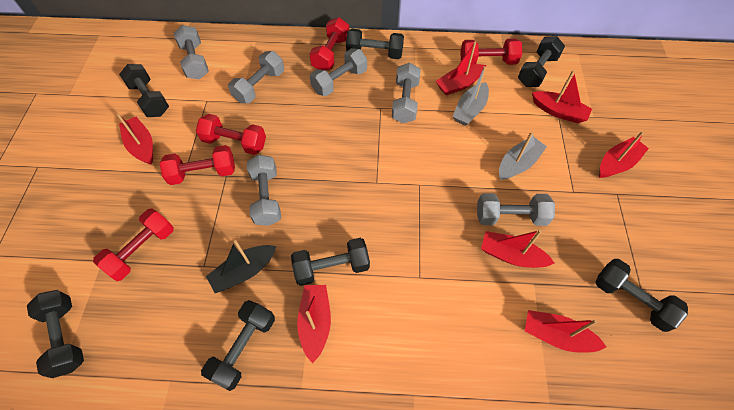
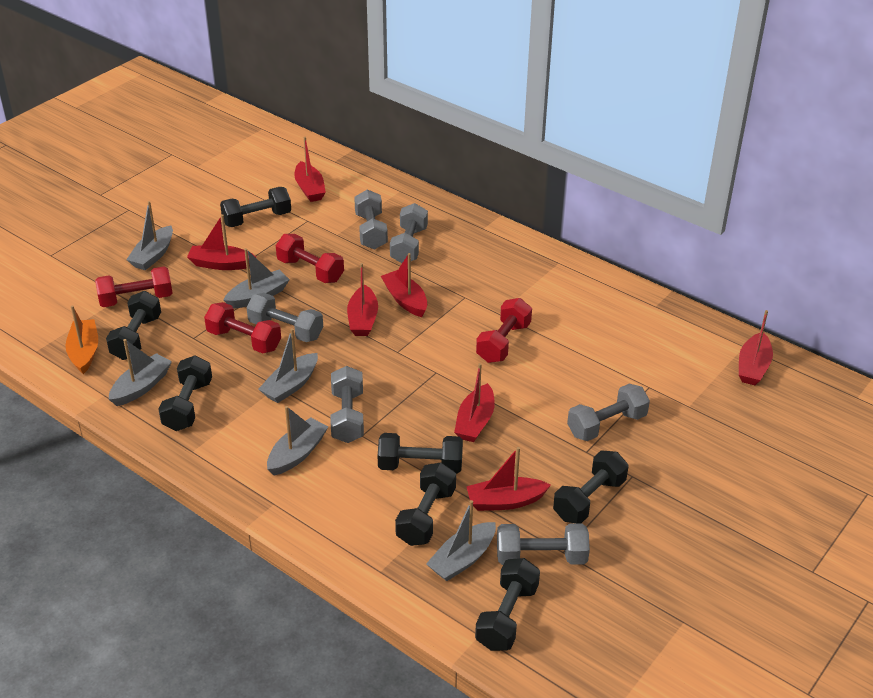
black boat: [206,240,276,293] = 1 -> none = 0
grey boat: [452,66,489,126] [499,132,547,180] = 2 -> [109,339,172,406] [126,201,173,270] [224,248,290,308] [258,329,318,403] [267,406,329,476] [426,500,496,581] = 6
orange boat: none = 0 -> [65,305,98,374] = 1
red dumbbell: [93,209,174,281] [160,145,235,185] [196,114,266,155] [309,18,349,70] [460,39,522,65] = 5 -> [95,267,173,307] [204,302,281,353] [276,234,344,283] [476,298,532,363] = 4

